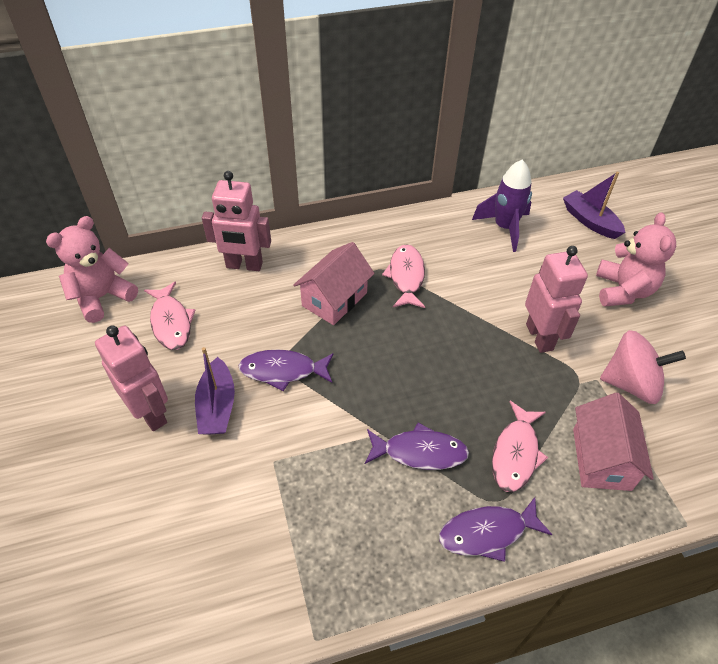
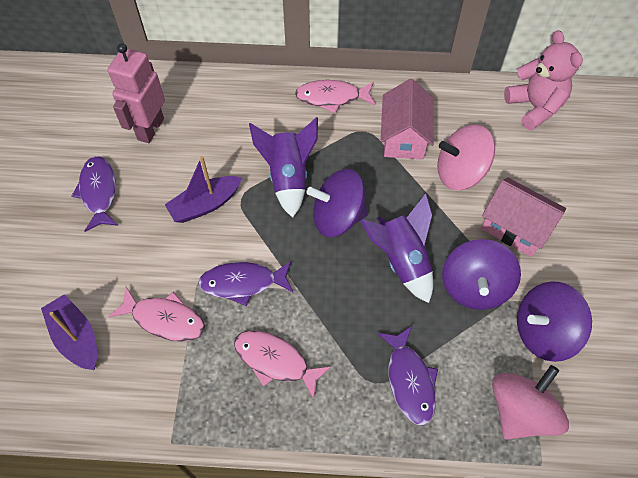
pink robot: [95,325,168,431] [202,171,271,271] [525,246,588,353] = 3 -> [108,43,165,143] = 1
pink spinning top: [600,330,686,404] = 1 -> [437,125,495,190] [492,365,569,440] = 2
pink teddy bear: [46,216,138,323] [596,212,676,306] = 2 -> [504,30,583,130] = 1
purple rocket: [472,160,532,252] = 1 -> [249,117,318,218] [360,194,433,303] = 2
purple spinning top: none = 0 -> [307,169,368,237] [442,239,521,310] [517,281,592,362] = 3

